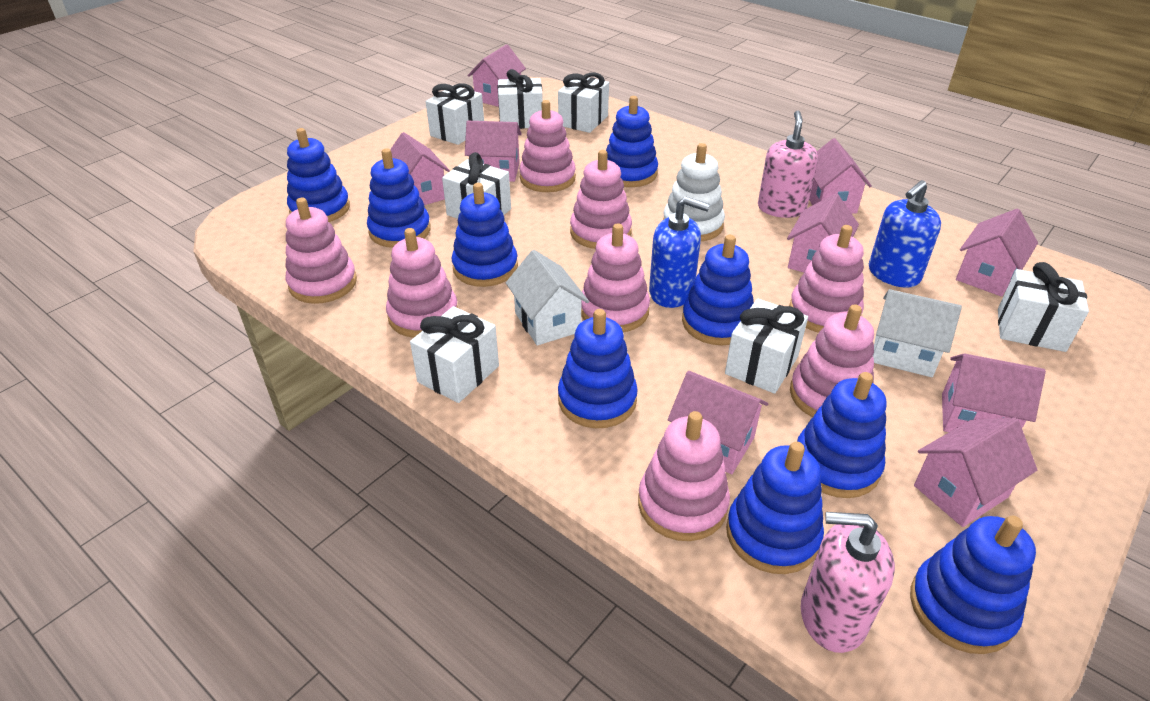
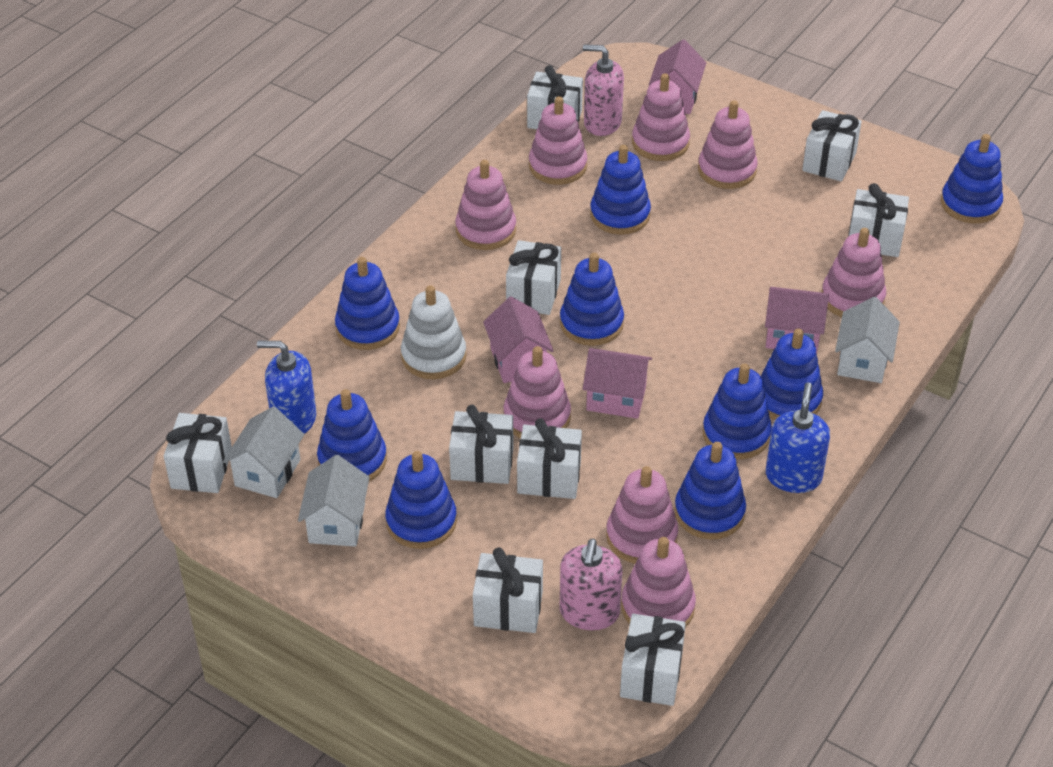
pink house: [390,132,450,205] [465,121,522,182] [468,44,526,107] [668,371,768,474] [787,193,859,273] [809,138,872,214] [914,417,1037,527] [942,353,1046,432] [956,209,1038,297] = 9 -> [483,297,554,383] [583,348,652,419] [649,39,706,114] [765,287,829,354] = 4
white gift: [410,306,499,403] [426,83,484,145] [442,152,511,219] [497,69,543,129] [558,73,609,133] [725,298,808,394] [998,262,1089,352] = 7 -> [164,413,232,493] [449,405,513,484] [473,547,543,633] [506,240,561,315] [517,418,582,499] [527,65,583,129] [620,614,686,706] [802,110,862,182] [848,183,909,257] = 9
white house: [506,250,589,345] [873,289,962,377] = 2 -> [223,406,305,498] [298,455,370,547] [835,297,900,383] = 3

